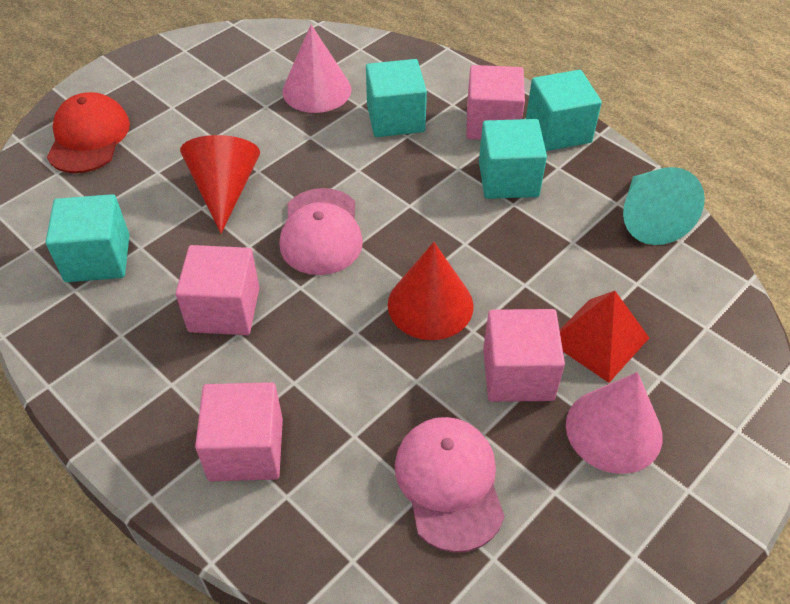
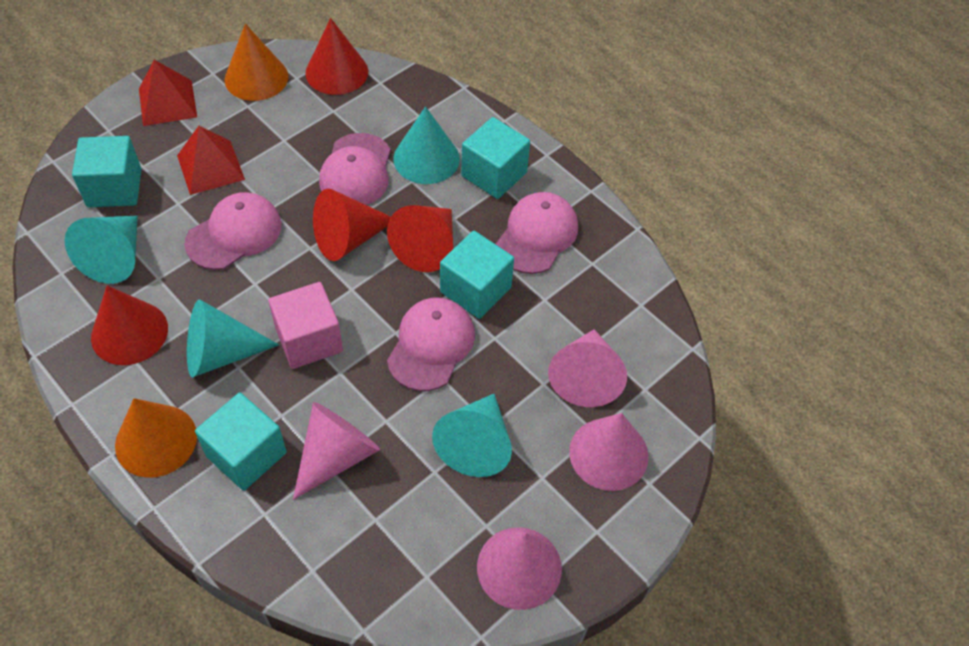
orange cone: none = 0 -> [115,398,197,478] [225,24,288,101] = 2
pink cap: [279,188,363,275] [395,417,505,553] = 2 -> [185,192,282,270] [319,133,391,205] [387,298,475,391] [496,192,578,274] = 4
pink cone: [282,25,351,113] [566,372,663,474] = 2 -> [293,402,380,500] [477,527,562,610] [548,329,627,407] [569,413,649,491] = 4
pink cube: [176,245,259,335] [195,382,283,481] [466,65,525,140] [483,309,565,402] = 4 -> [268,282,343,369] = 1
red cap: [47,92,130,173] = 1 -> none = 0
red cone: [180,135,260,233] [388,242,474,340] = 2 -> [91,286,168,365] [305,18,368,95] [313,189,391,261] [387,205,453,272] = 4
red pyramid: [560,291,649,383] = 1 -> [139,60,197,126] [177,126,245,195] = 2
turquoise cone: [623,167,705,245] = 1 -> [65,216,138,284] [187,299,279,378] [393,106,460,184] [432,394,512,477] = 4

